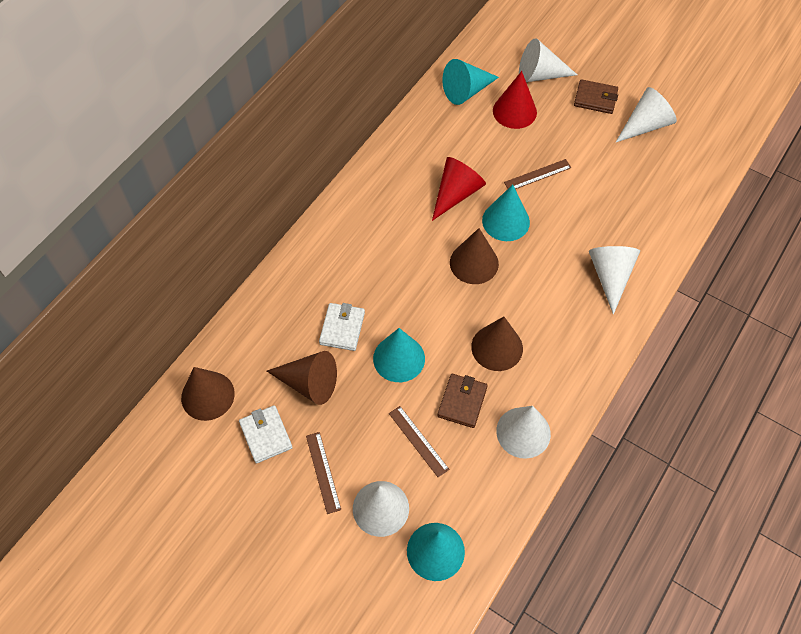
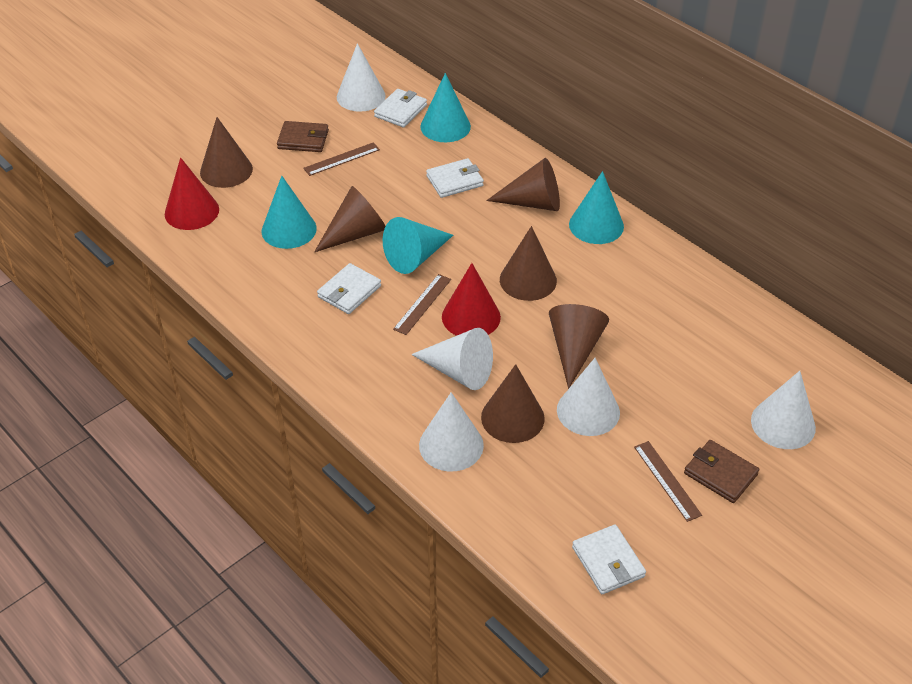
brown cone: [181,367,235,421] [267,351,337,405] [450,228,499,284] [471,317,523,371] = 4 -> [200,117,253,188] [314,186,386,252] [481,364,545,443] [486,158,560,211] [500,226,557,301] [549,304,609,389] = 6
white wallet: [239,405,293,464] [319,303,365,351] = 2 -> [317,263,381,314] [374,89,427,127] [426,158,484,198] [572,525,646,594] = 4

